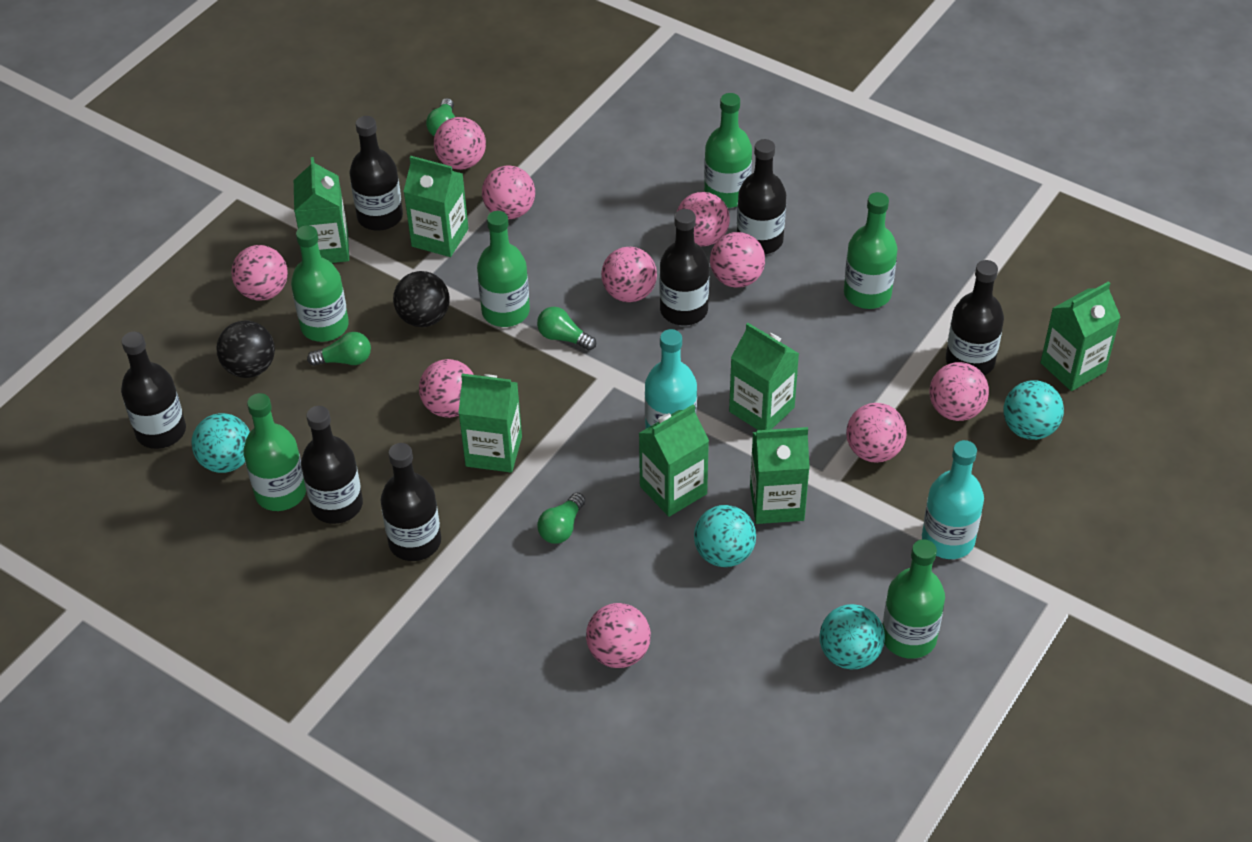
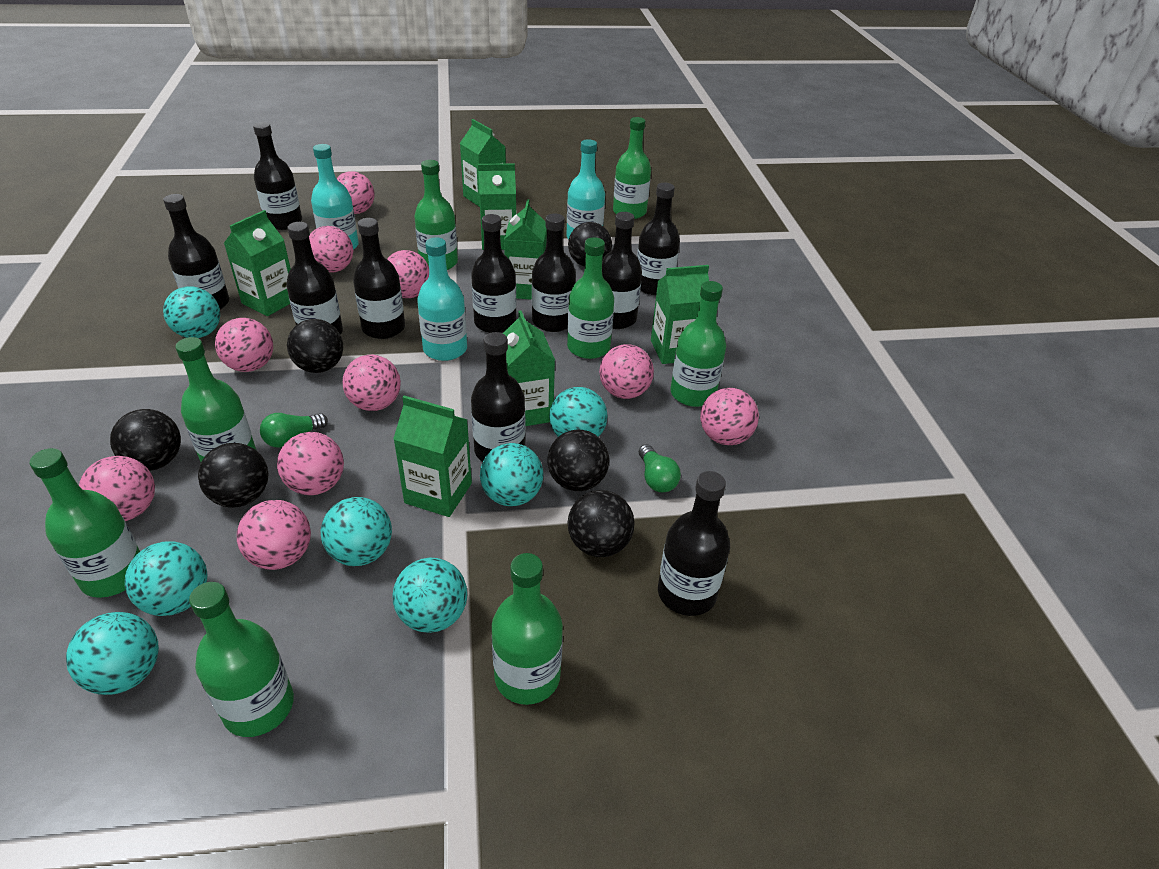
black ball: [216,320,275,378] [393,271,450,327] = 2 -> [110,409,181,471] [198,443,269,508] [287,319,343,373] [548,430,609,491] [568,222,612,267] [568,490,634,557] = 6
black bottle: [121,331,186,449] [301,406,363,524] [350,116,403,231] [381,443,441,561] [660,209,709,325] [737,139,786,254] [946,260,1004,375] = 7 -> [163,194,229,310] [253,122,302,230] [286,222,343,335] [353,218,405,339] [471,214,516,333] [471,332,525,462] [532,213,576,332] [602,212,642,329] [637,183,680,295] [658,471,730,616] = 10
green bottle: [243,393,306,511] [291,225,349,342] [477,211,530,327] [704,93,752,208] [844,192,897,309] [883,539,945,659] = 6 -> [30,448,140,598] [176,337,256,462] [189,582,294,737] [414,160,458,270] [491,553,563,705] [567,237,614,359] [613,117,651,219] [671,281,726,407] = 8
green light bulb: [307,332,371,366] [426,98,455,136] [537,307,596,351] [537,493,585,544] = 4 -> [260,413,328,448] [639,444,681,492] = 2
turquoise ball: [191,413,250,473] [694,505,756,567] [820,604,885,669] [1003,380,1064,440] = 4 -> [66,612,159,695] [125,541,208,616] [163,286,220,338] [321,497,392,566] [392,558,467,633] [480,443,543,506] [549,387,608,437] = 7
turquoise bottle: [645,329,697,429] [922,440,984,559] = 2 -> [311,144,359,250] [417,238,467,361] [567,139,605,239] = 3

